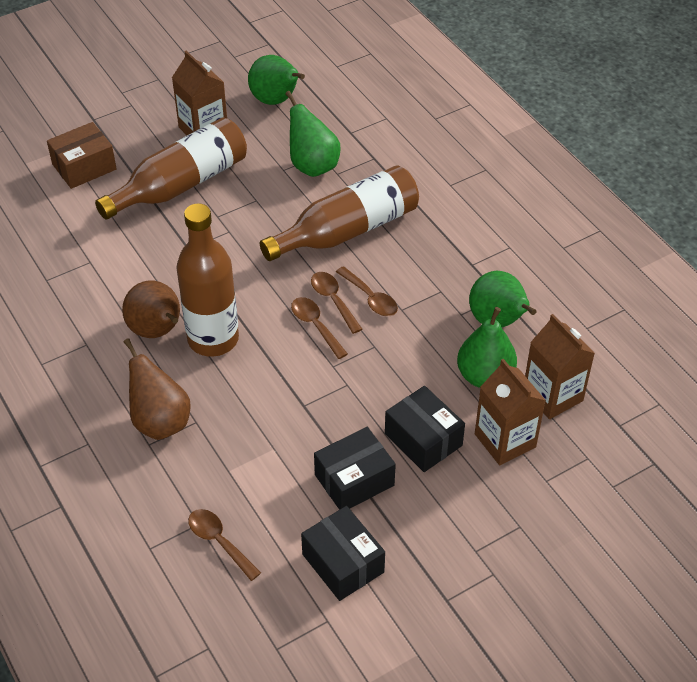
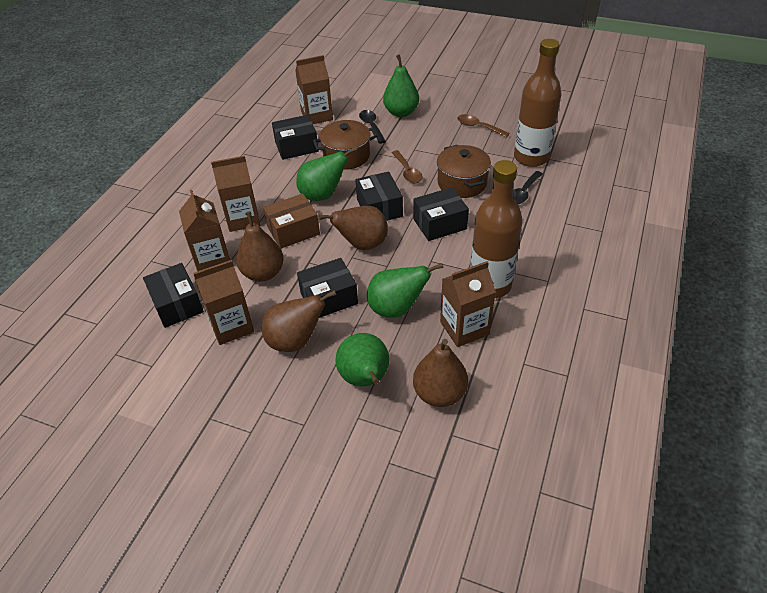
black box: [301,506,385,601] [314,427,396,510] [385,386,465,472] = 3 -> [143,263,204,328] [272,115,319,160] [297,258,358,318] [356,171,403,221] [413,187,469,241] = 5
black spoon: none = 0 -> [359,110,386,144] [513,171,543,204] = 2
brown bottle: [95,117,247,220] [176,203,239,357] [260,165,419,261] = 3 -> [470,160,523,298] [514,39,562,167] = 2
brown carton: [172,51,227,135] [475,359,546,465] [525,314,595,419] = 3 -> [179,190,230,271] [193,260,254,345] [211,156,260,232] [295,55,333,124] [440,261,496,347] = 5
brown pear: [122,281,180,338] [124,338,191,440] = 2 -> [236,211,284,282] [262,290,337,352] [318,206,388,250] [413,339,468,407] = 4
brown pot: none = 0 -> [313,120,377,170] [437,145,491,198] = 2
brown spoon: [188,509,261,581] [291,297,348,359] [311,272,362,334] [336,266,398,316] = 4 -> [392,150,423,184] [458,114,510,137] = 2

